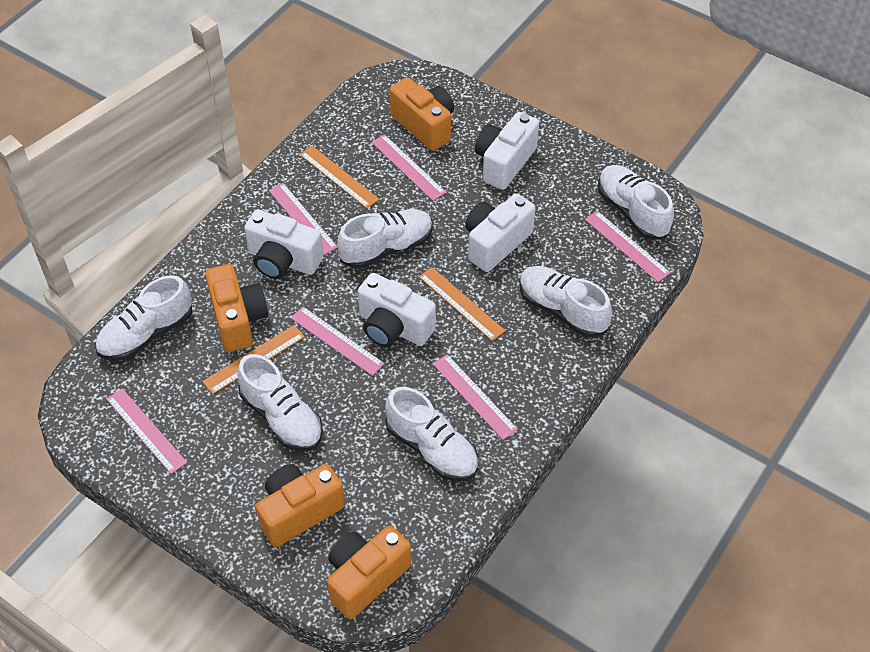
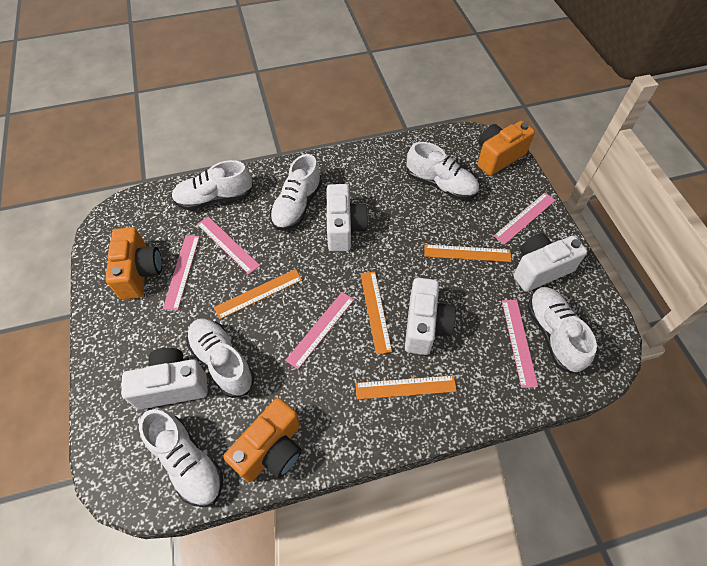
orange camera: [205,264,268,352] [256,464,345,547] [327,526,411,619] [390,77,454,151] = 4 -> [105,227,162,300] [223,398,302,483] [477,121,535,176] = 3
orange ruler: [202,325,305,394] [300,146,379,208] [419,267,505,341] = 3 -> [214,269,302,319] [355,375,457,400] [360,271,392,354] [424,244,511,262] = 4
pink ruler: [106,389,187,474] [269,183,337,255] [291,307,385,376] [372,134,446,201] [433,354,518,440] [585,211,671,282] = 6 -> [163,235,200,310] [197,217,260,274] [285,292,354,369] [494,193,556,245] [502,300,538,388] = 5

